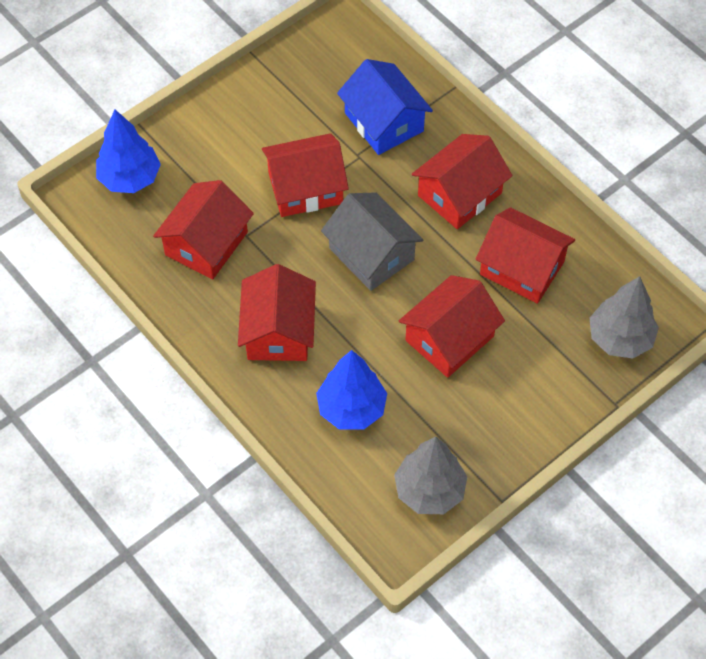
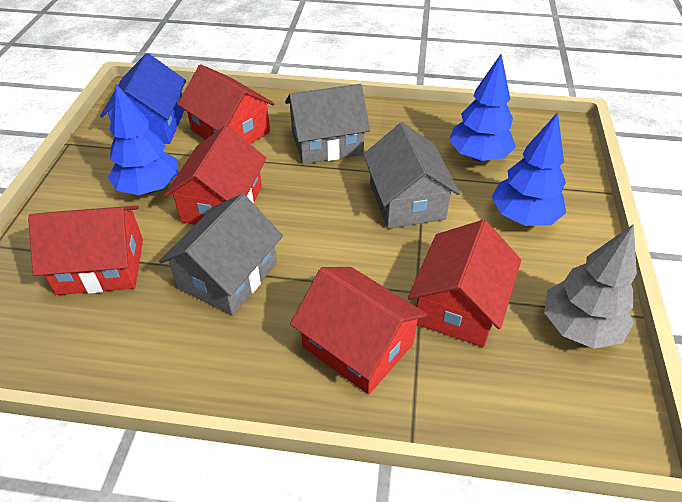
blue tree: [96,110,161,193] [316,350,387,430] = 2 -> [108,84,178,195] [449,54,516,161] [492,112,566,226] = 3
grey house: [321,192,423,291] = 1 -> [159,193,283,315] [285,84,370,164] [363,122,460,229] = 3
grey tree: [394,437,467,514] [590,276,659,358] = 2 -> [544,224,637,349] = 1
red house: [153,180,254,279] [238,264,316,361] [262,133,349,217] [399,275,505,378] [412,134,513,229] [476,207,575,304] = 6 -> [28,206,143,295] [164,125,267,225] [178,64,275,144] [290,267,427,394] [408,220,521,347] = 5

